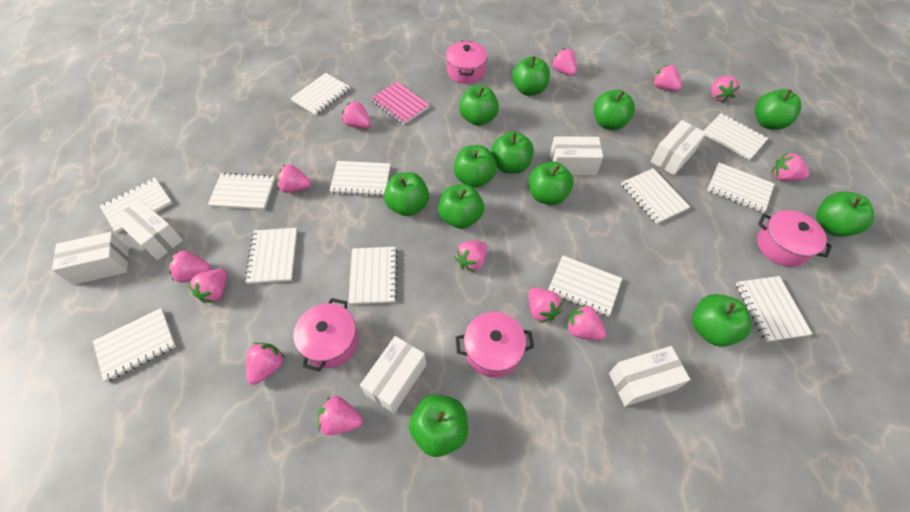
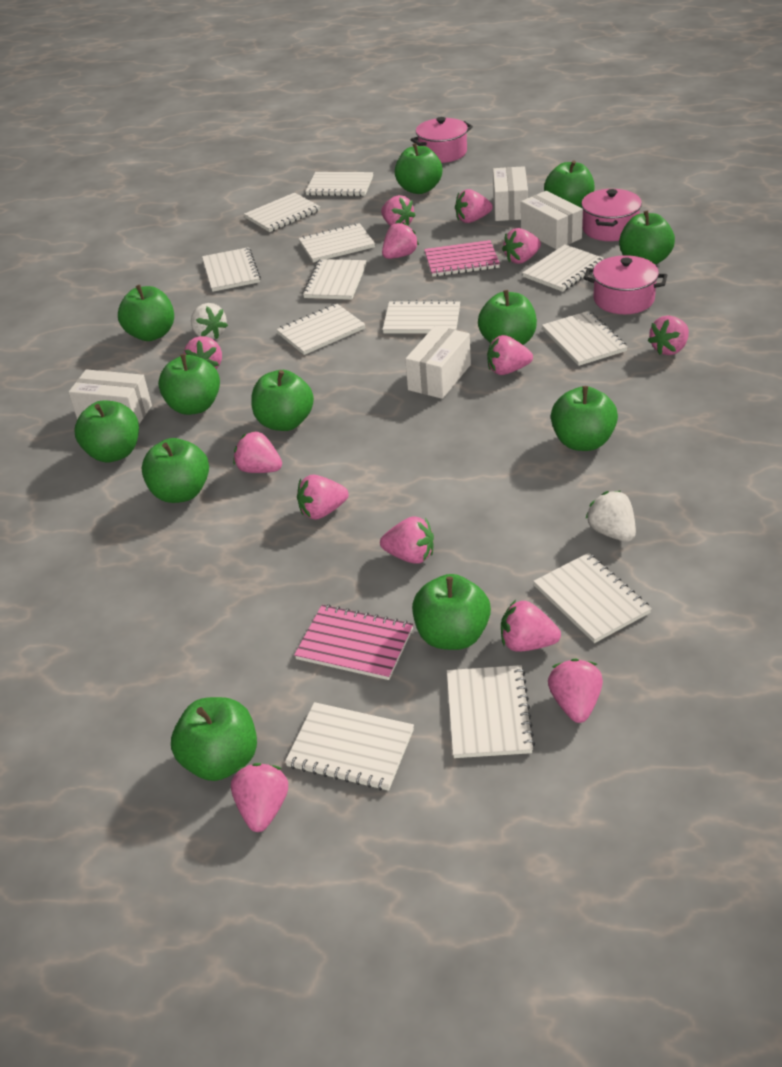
pink notebook: [371,82,429,125] = 1 -> [294,604,413,680] [424,240,500,277] = 2
pink pot: [293,298,359,371] [446,41,488,84] [456,312,534,378] [757,210,832,267] = 4 -> [410,117,473,163] [581,189,642,241] [584,255,667,314] = 3
white box: [52,232,129,285] [113,200,183,260] [360,336,426,413] [550,136,603,175] [609,346,691,407] [651,120,706,175] = 6 -> [69,369,152,424] [405,326,471,399] [493,166,528,221] [521,191,583,250] = 4
white strawberry: none = 0 -> [191,303,228,339] [585,491,636,542] = 2

